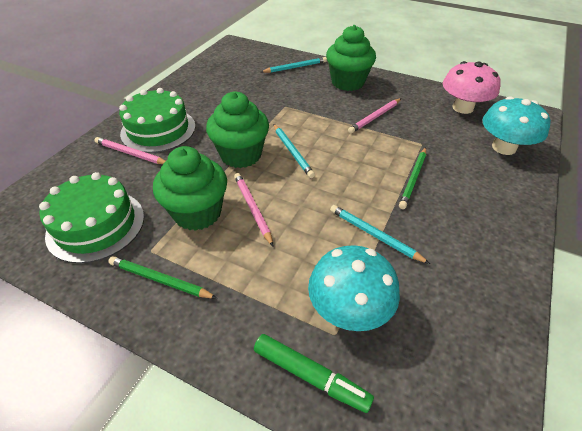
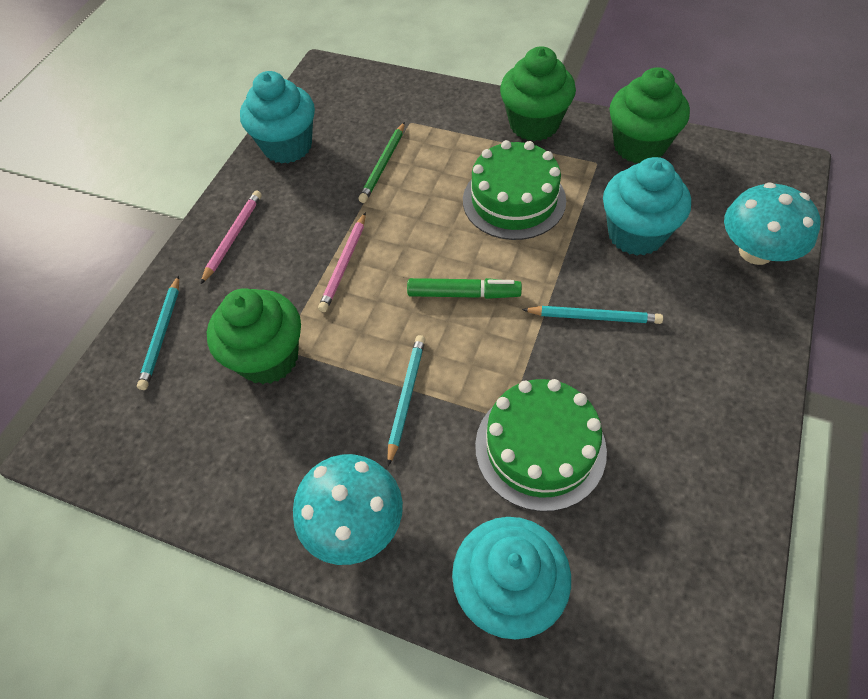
green pencil: [108,256,217,299] [399,147,426,209] = 2 -> [358,122,405,203] = 1
pink mushroom: [443,61,501,114] = 1 -> none = 0
pink pencil: [94,137,166,164] [234,173,273,246] [348,98,401,133] = 3 -> [201,191,262,284] [318,212,366,312] = 2
turquoise cupcake: none = 0 -> [240,71,315,164] [452,517,571,639] [603,157,691,255] = 3

